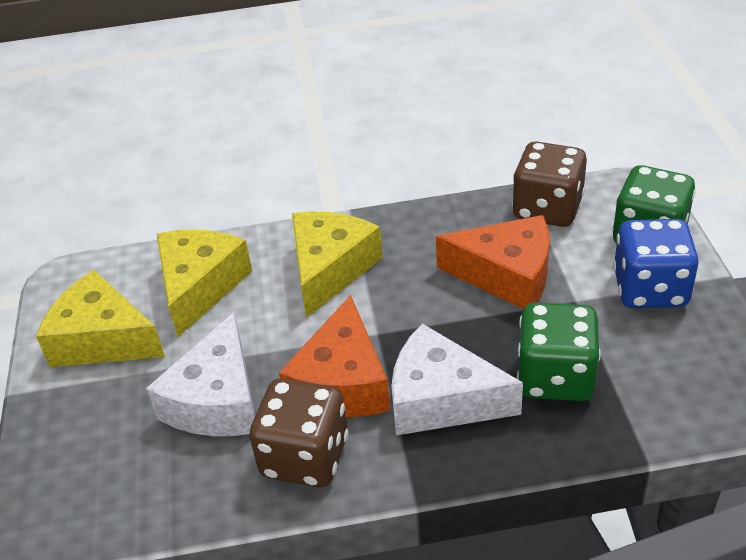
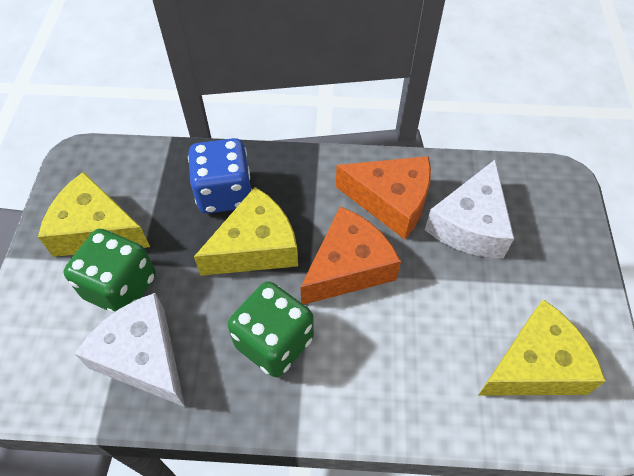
brown dice: [250,378,349,487] [512,141,587,227] = 2 -> none = 0

